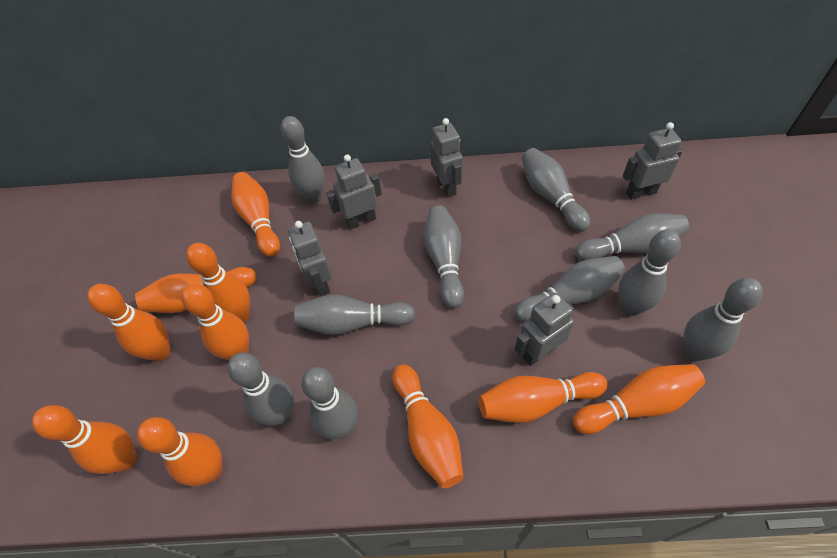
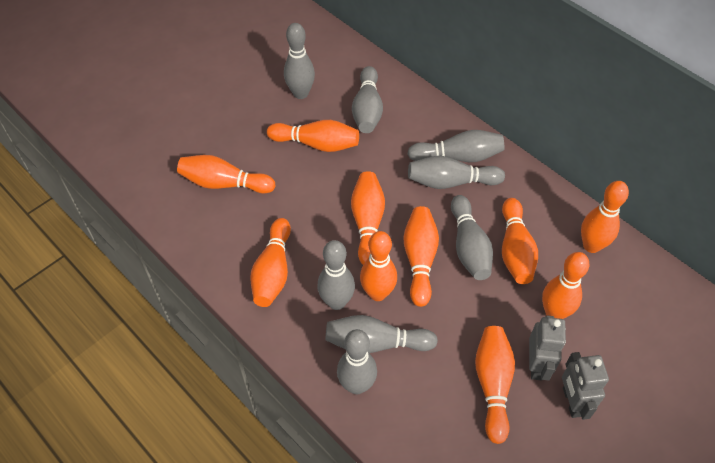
grey bowling pin: [227,353,294,426] [281,116,325,203] [294,294,416,335] [301,367,358,439] [424,206,464,308] [514,256,625,322] [522,148,590,232] [575,213,689,261] [618,230,681,316] [683,278,763,361] = 10 -> [284,23,315,99] [317,240,355,310] [326,315,438,353] [337,329,377,394] [352,66,383,133] [407,130,504,162] [408,156,505,189] [451,195,493,280] = 8
grey robot: [288,221,332,296] [326,154,382,229] [430,118,463,197] [515,293,574,366] [623,122,683,200] = 5 -> [529,315,566,381] [562,352,609,420] = 2

